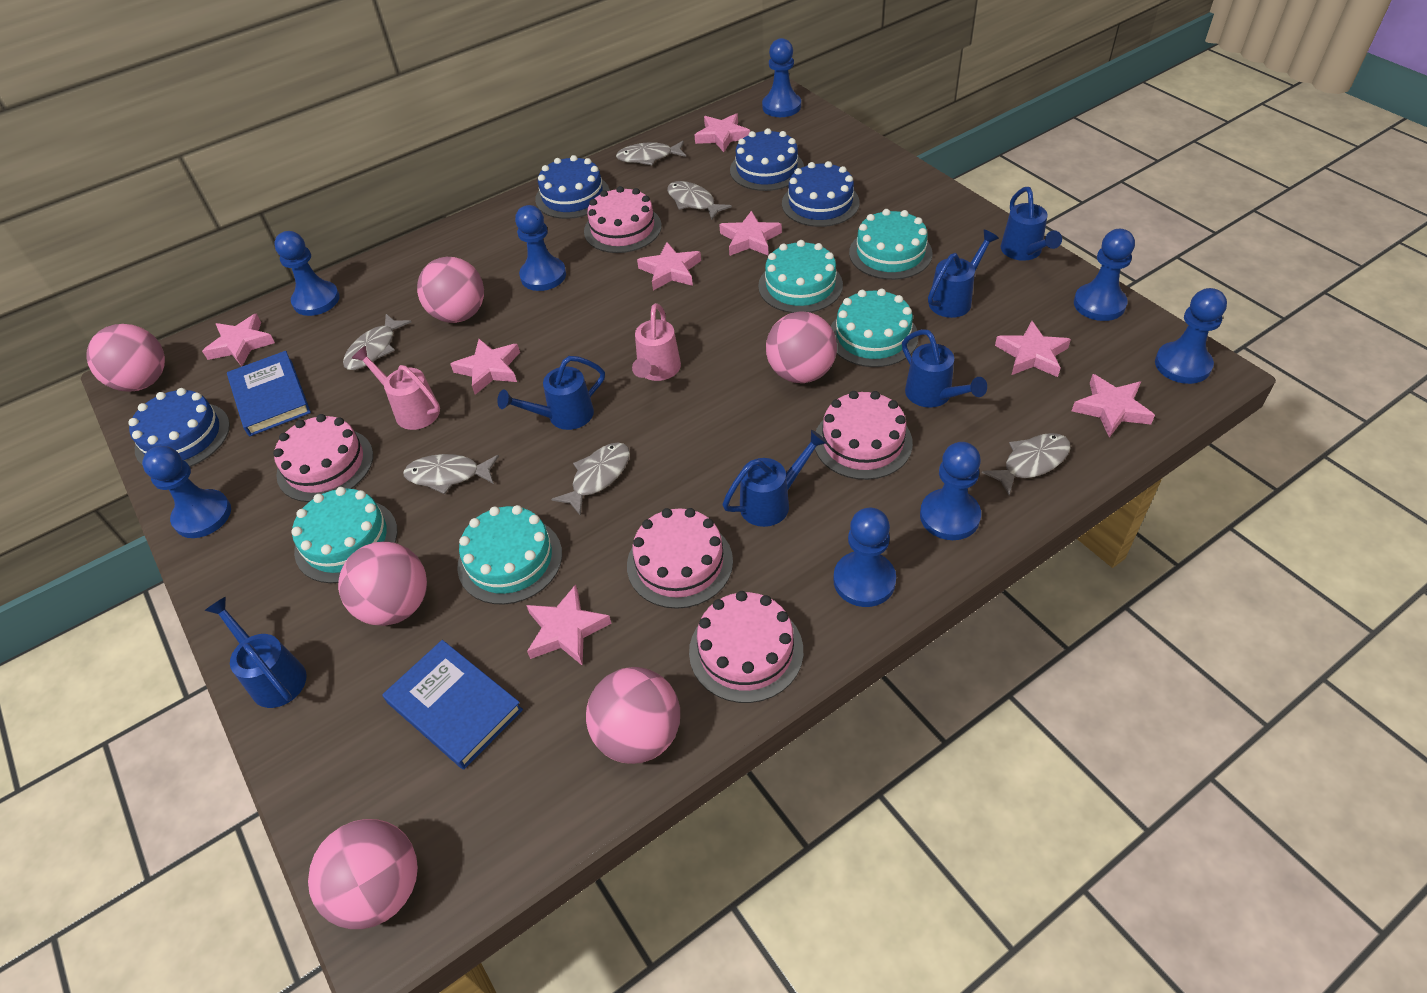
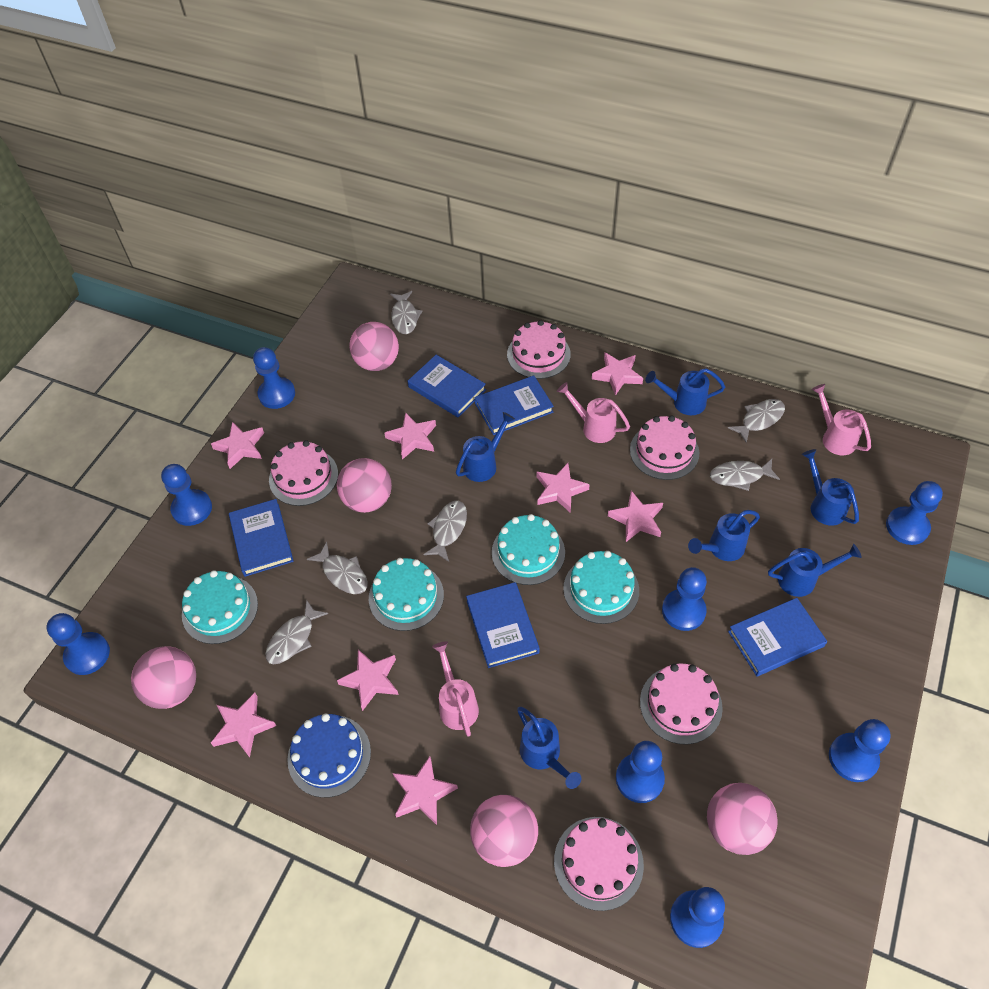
blue book: [227,351,311,436] [382,640,523,769] = 2 -> [229,499,294,577] [408,355,486,417] [466,582,540,668] [475,375,554,435] [728,598,827,676] = 5
blue cake: [128,388,230,467] [535,155,610,219] [730,128,804,191] [782,161,860,227] = 4 -> [287,713,371,798] = 1
pink ball: [86,324,165,392] [308,819,418,929] [338,542,427,626] [417,257,484,323] [586,667,680,764] [766,311,837,383] = 6 -> [131,646,196,709] [337,458,392,513] [349,322,399,371] [470,795,538,867] [707,783,778,855] = 5
pink watering can: [352,346,440,430] [632,303,681,381] = 2 -> [432,641,479,737] [557,382,630,443] [812,384,871,455] = 3
turquoise cake: [291,487,398,583] [457,505,562,605] [758,240,843,313] [831,289,919,367] [849,209,933,280] = 5 -> [182,570,258,644] [369,558,444,631] [492,514,565,585] [563,551,639,624] = 4

